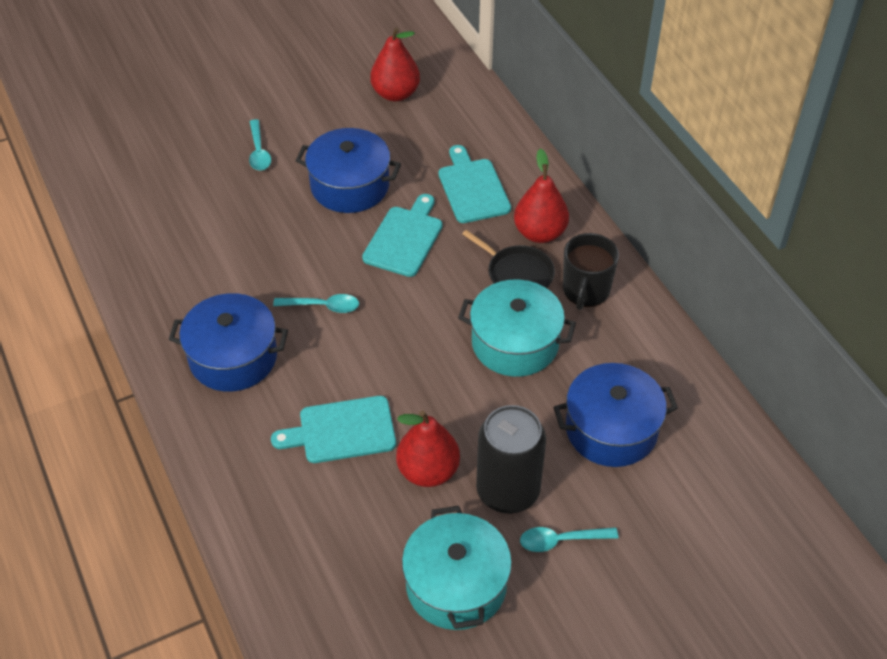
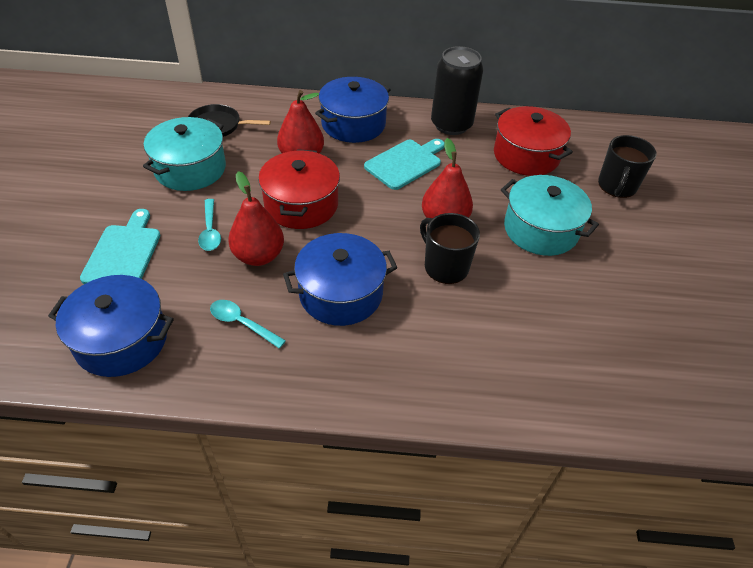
black mug: [563,233,619,310] = 1 -> [420,213,480,284] [598,135,657,198] = 2
red pot: none = 0 -> [258,149,340,229] [494,106,573,176] = 2
turquoise cutting board: [271,396,396,463] [362,194,442,277] [438,145,511,223] = 3 -> [80,209,160,284] [364,139,444,190] = 2
turquoise spoon: [249,119,271,171] [273,294,359,313] [520,527,618,552] = 3 -> [198,199,221,251] [210,300,286,349] = 2

